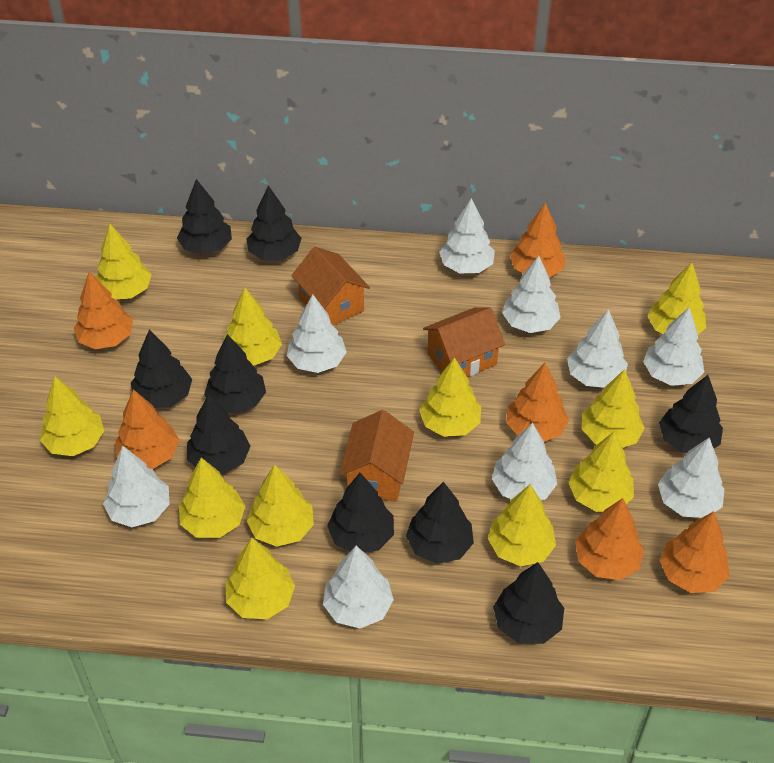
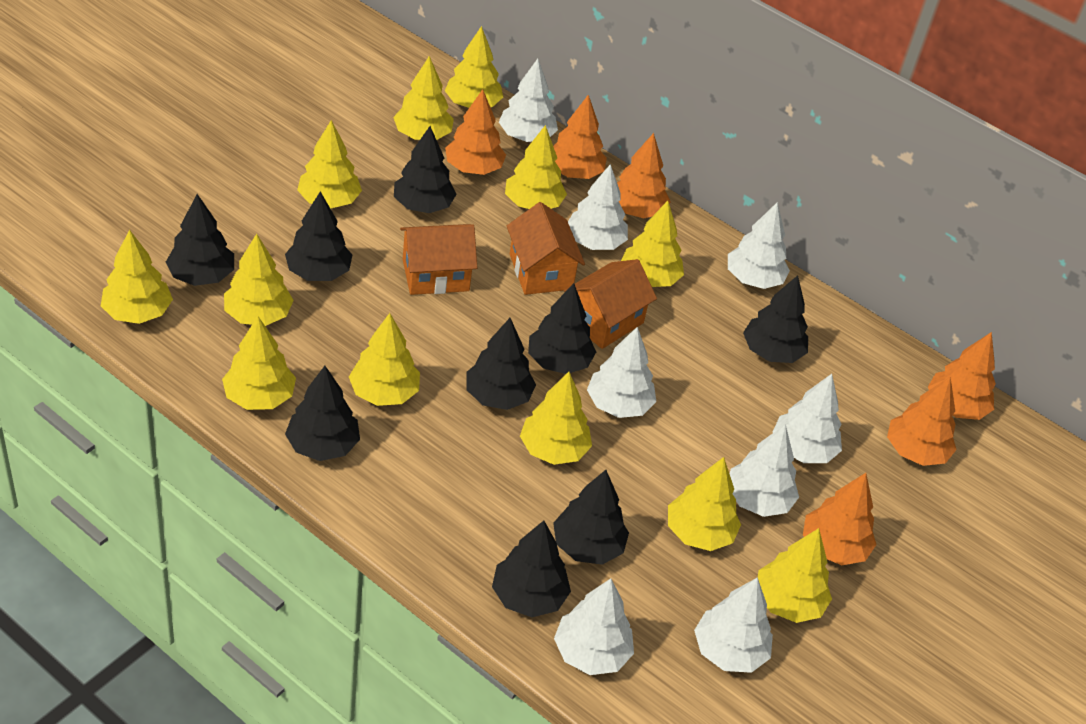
white tree: [103,446,170,527] [287,294,347,373] [323,546,394,628] [439,198,495,273] [492,423,557,500] [502,256,561,333] [567,309,628,388] [643,308,704,386] [658,438,724,518] = 9 -> [499,59,558,142] [554,578,634,675] [568,164,628,250] [587,327,656,418] [694,577,773,673] [728,202,790,289] [730,424,799,517] [773,374,842,463] = 8
yellow tree: [40,376,104,456] [96,224,152,299] [179,457,245,538] [224,288,282,366] [226,538,295,619] [247,465,314,547] [419,357,481,437] [488,485,556,566] [568,432,634,512] [582,369,645,448] [648,263,706,334] = 11 -> [101,230,173,324] [222,316,296,410] [224,234,294,326] [297,120,362,209] [349,313,420,406] [393,56,454,140] [445,26,503,108] [505,125,567,209] [520,372,592,465] [621,201,684,287] [668,457,741,551] [758,528,832,623] = 12

